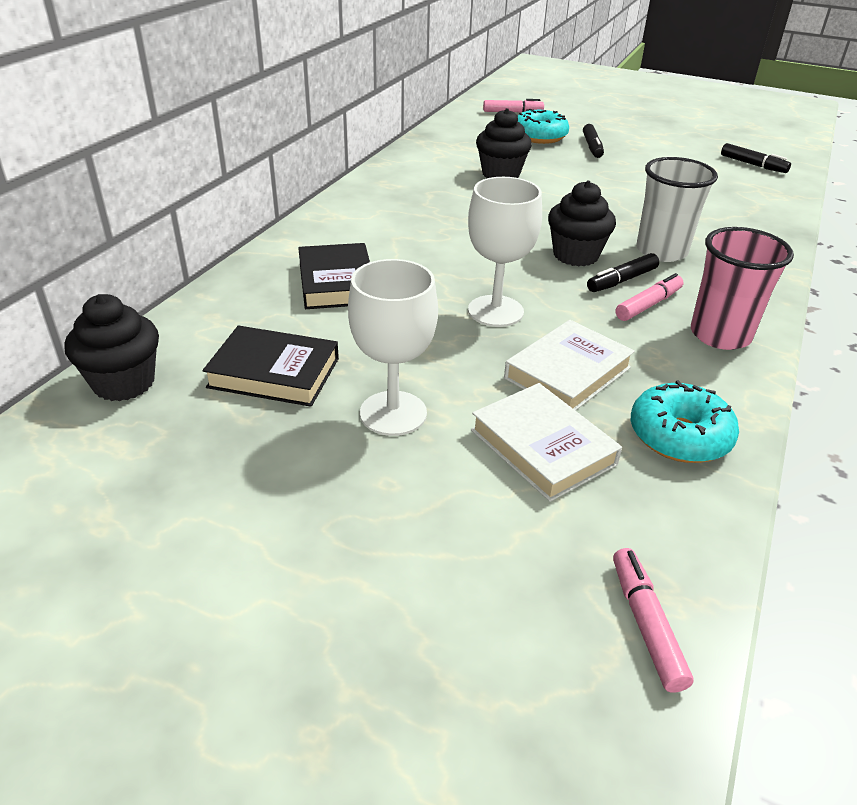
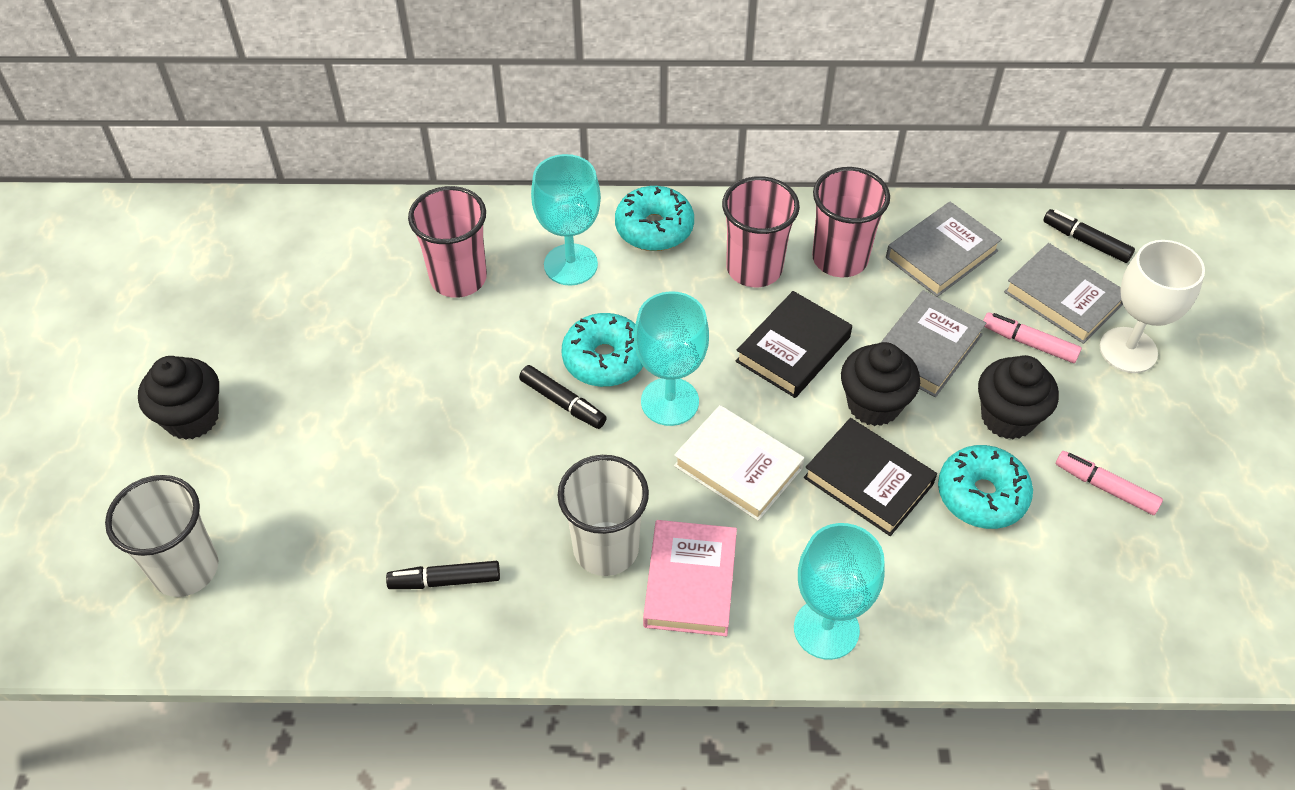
grey book: none = 0 -> [881,290,986,397] [886,202,1002,297] [1004,243,1123,344] = 3
pink book: none = 0 -> [643,520,737,636] = 1
pink cup: [691,227,794,350] = 1 -> [408,186,487,298] [722,176,800,287] [812,167,890,277] = 3
pink marker: [483,99,544,112] [613,548,694,693] [616,273,684,321] = 3 -> [983,312,1082,363] [1056,451,1163,515] = 2
turquoise donut: [518,109,569,144] [631,380,739,463] = 2 -> [562,313,643,387] [615,186,694,251] [938,445,1033,529] = 3
turquoise goblet: none = 0 -> [531,154,601,286] [634,291,709,426] [794,523,885,660] = 3
white book: [471,383,622,502] [504,320,635,411] = 2 -> [674,405,804,521] = 1
white cup: [637,157,718,262] = 1 -> [105,475,219,597] [558,455,649,576] = 2
white goblet: [348,259,438,436] [468,177,542,327] = 2 -> [1100,240,1205,373] = 1

